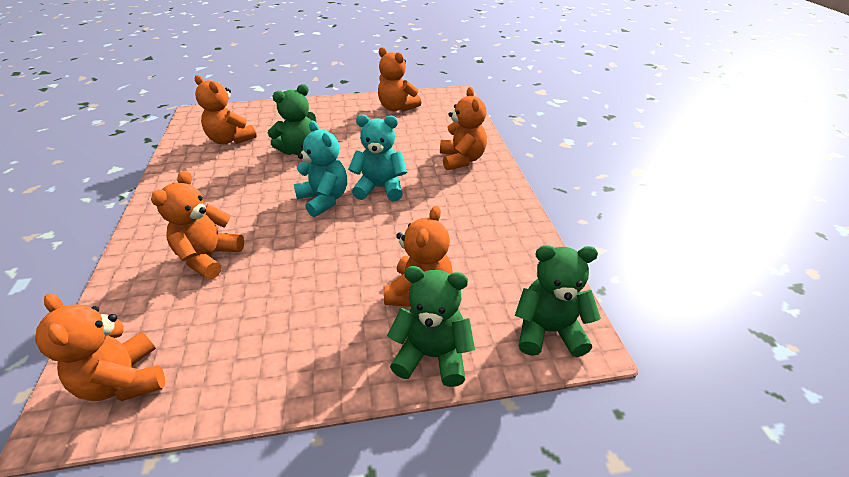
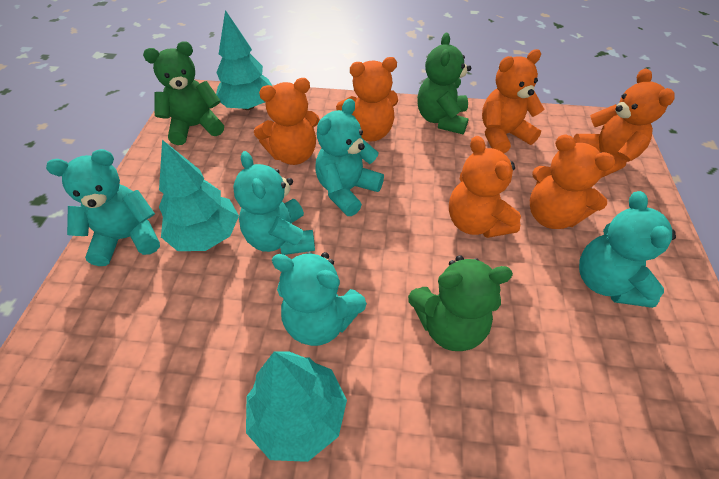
turquoise teddy bear: [294,121,347,217] [348,115,407,201] = 2 -> [46,149,160,266] [233,151,315,255] [272,252,367,346] [316,99,384,216] [579,191,676,308] = 5
turquoise tree: none = 0 -> [159,140,239,251] [216,10,273,110] [246,351,347,462] = 3

